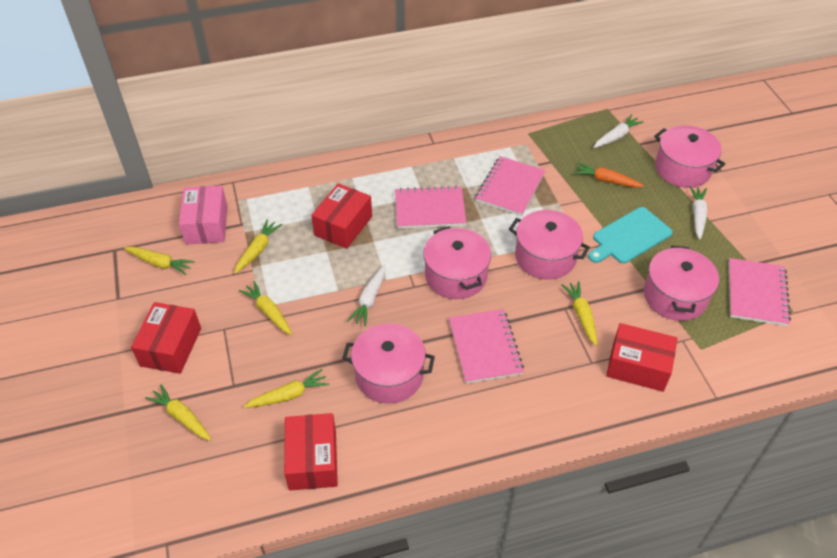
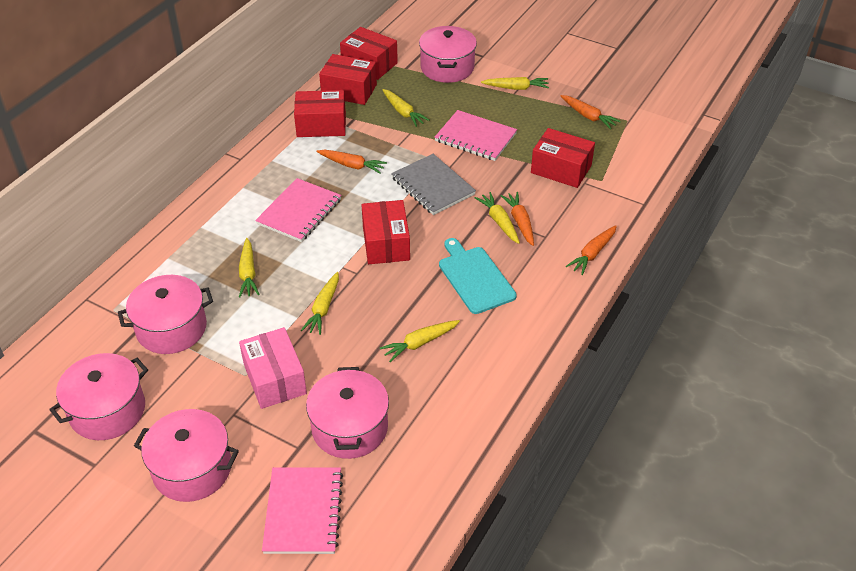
grey notebook: none = 0 -> [391,154,476,215] = 1
orange carrot: [574,162,644,188] = 1 -> [316,150,387,174] [500,192,534,246] [561,95,621,129] [566,225,617,275] = 4
pink notebook: [395,185,466,229] [449,309,524,384] [476,156,545,216] [728,258,791,326] = 4 -> [255,178,341,242] [262,467,343,554] [435,110,517,161] = 3
red box: [131,302,201,374] [284,413,338,491] [311,183,372,249] [606,323,677,392] = 4 -> [294,90,346,137] [319,54,377,105] [340,27,398,80] [362,200,410,264] [531,128,595,188] = 5
white carrot: [348,265,385,326] [594,114,644,148] [689,186,707,240] = 3 -> none = 0

